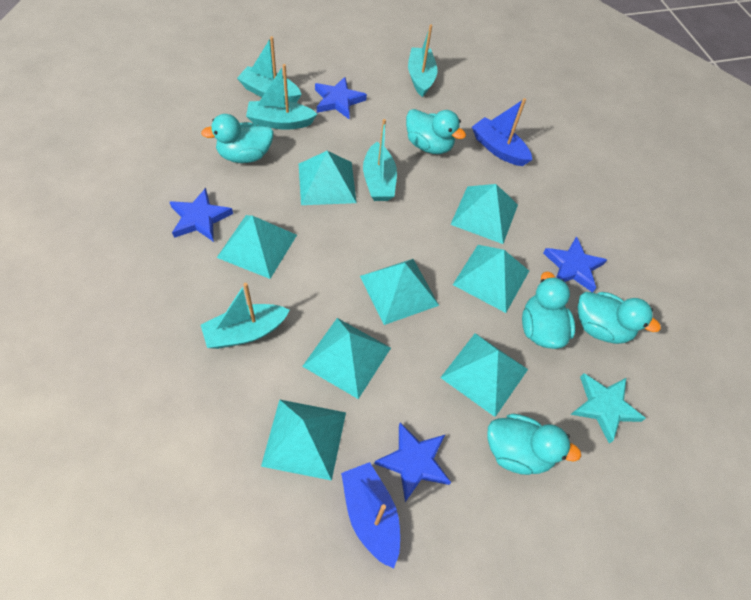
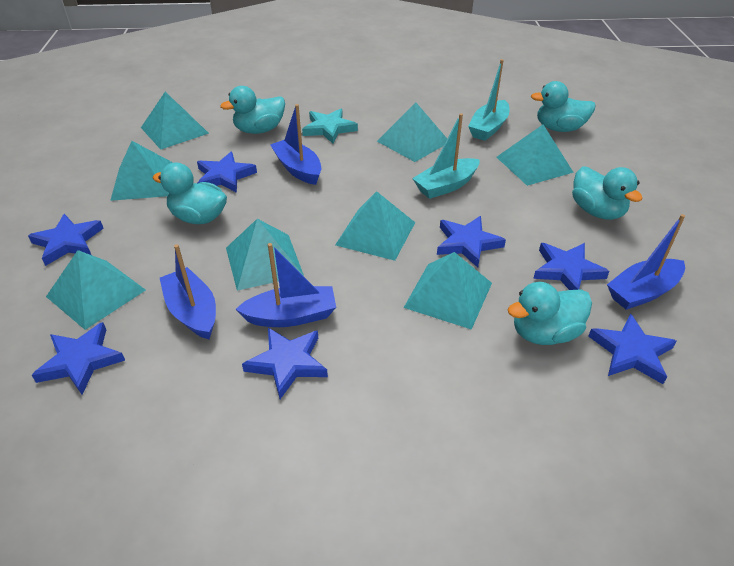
blue boat: [341,462,400,568] [472,98,532,166] = 2 -> [160,244,216,339] [236,243,336,327] [270,104,321,185] [607,214,685,310] = 4
blue star: [170,188,233,242] [315,77,367,119] [374,423,451,502] [543,236,607,292] = 4 -> [28,214,104,266] [32,322,125,395] [197,152,257,193] [242,328,328,399] [437,216,506,268] [533,243,610,290] [588,313,676,384] = 7
turquoise boat: [201,283,290,349] [237,36,302,103] [246,64,317,130] [363,119,397,201] [408,25,438,97] = 5 -> [412,113,480,199] [468,59,509,141] = 2

